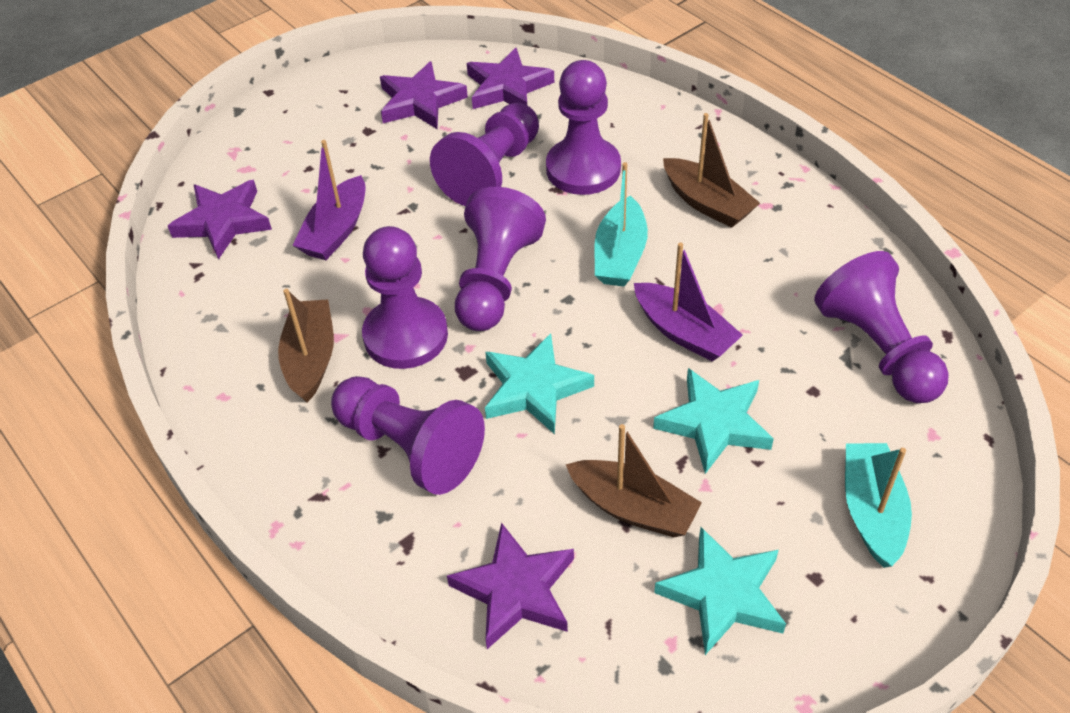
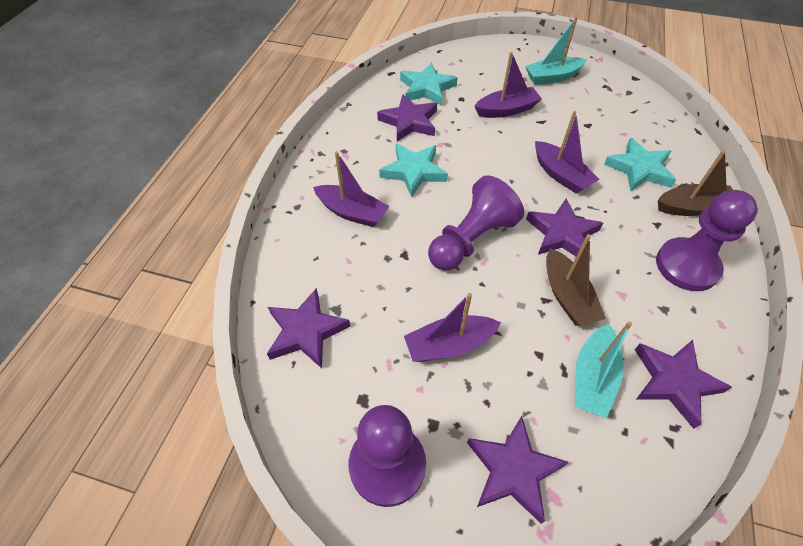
brown boat: [278,289,334,402] [566,424,702,537] [663,113,760,228] = 3 -> [546,234,606,326] [658,150,733,216] = 2
purple boat: [292,140,365,260] [634,242,743,362] = 2 -> [313,151,389,227] [404,293,501,362] [474,52,542,118] [535,111,600,194] = 4
purple pawn: [331,376,485,495] [362,226,448,369] [430,103,539,206] [455,187,546,331] [546,60,621,195] [814,251,949,403] = 6 -> [349,405,426,507] [428,176,524,271] [656,190,758,291] = 3
purple star: [168,180,272,260] [380,61,468,129] [447,522,574,649] [467,48,554,109] = 4 -> [267,288,350,368] [377,94,437,142] [467,416,569,524] [526,199,603,256] [634,340,732,429] = 5

